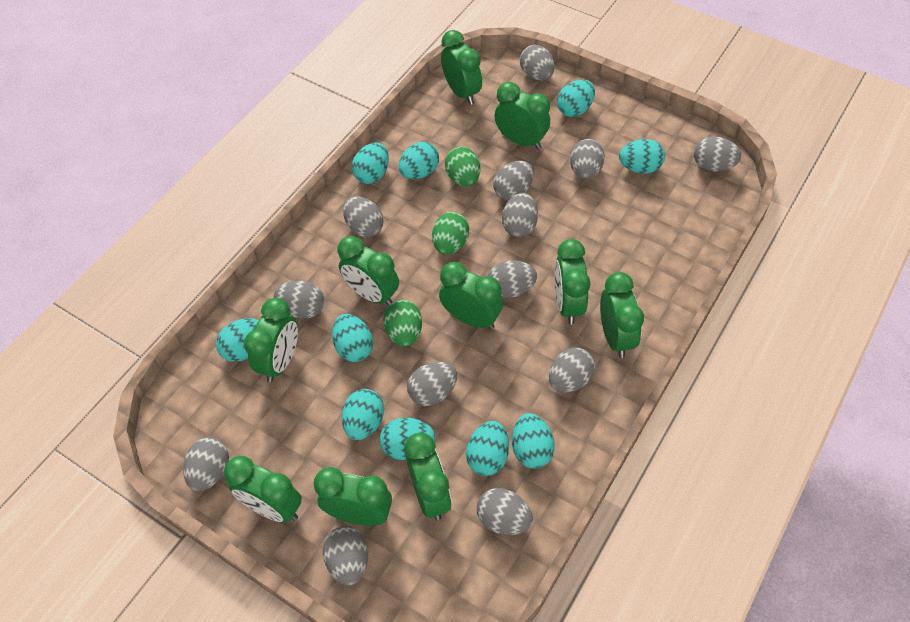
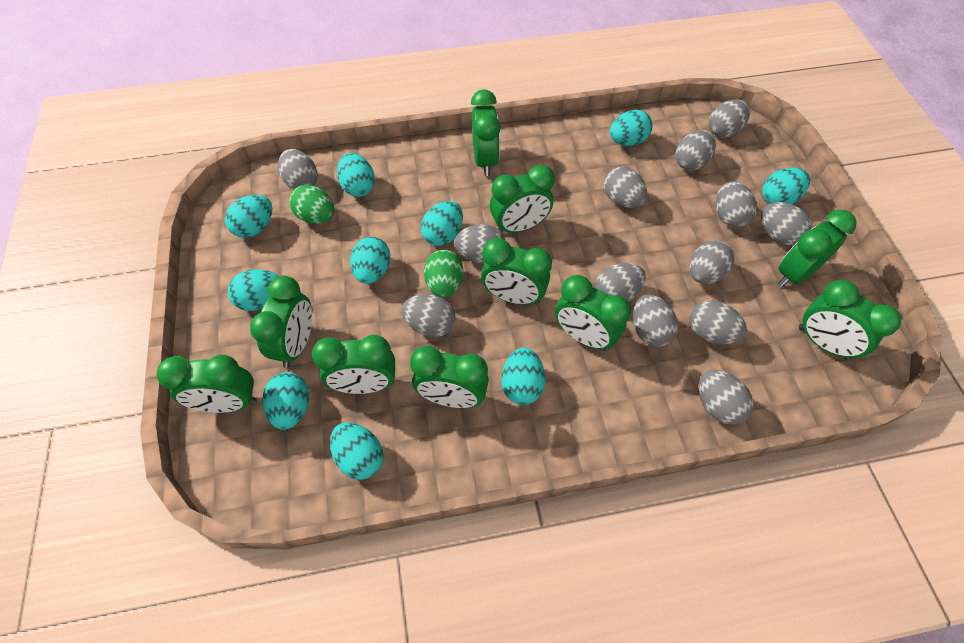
green egg: [383,300,422,347] [432,212,469,255] [445,147,480,187] = 3 -> [289,185,334,224] [424,250,463,298] = 2

